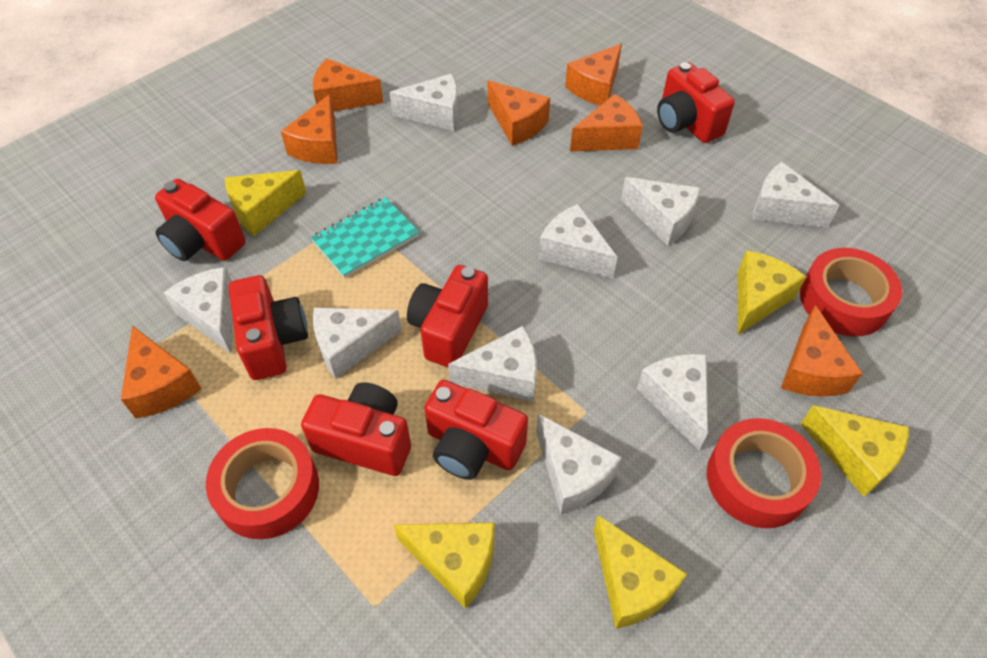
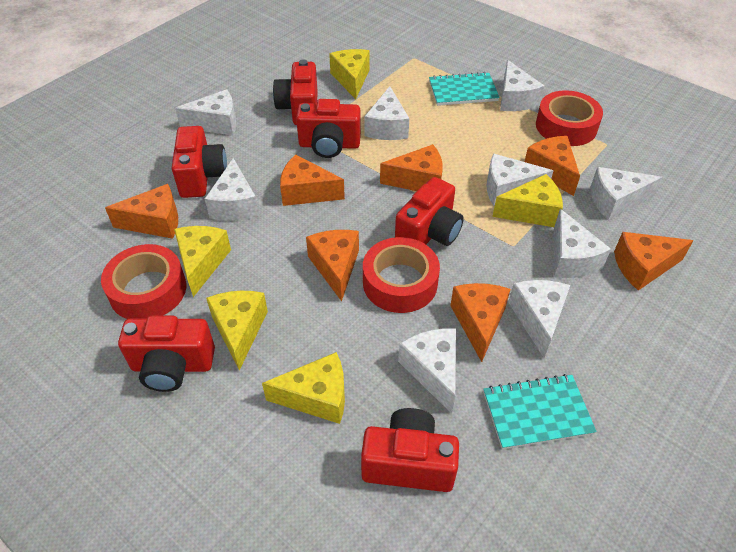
turquoise notebook: [311,197,419,278] = 1 -> [429,72,500,106] [483,374,597,450] = 2

